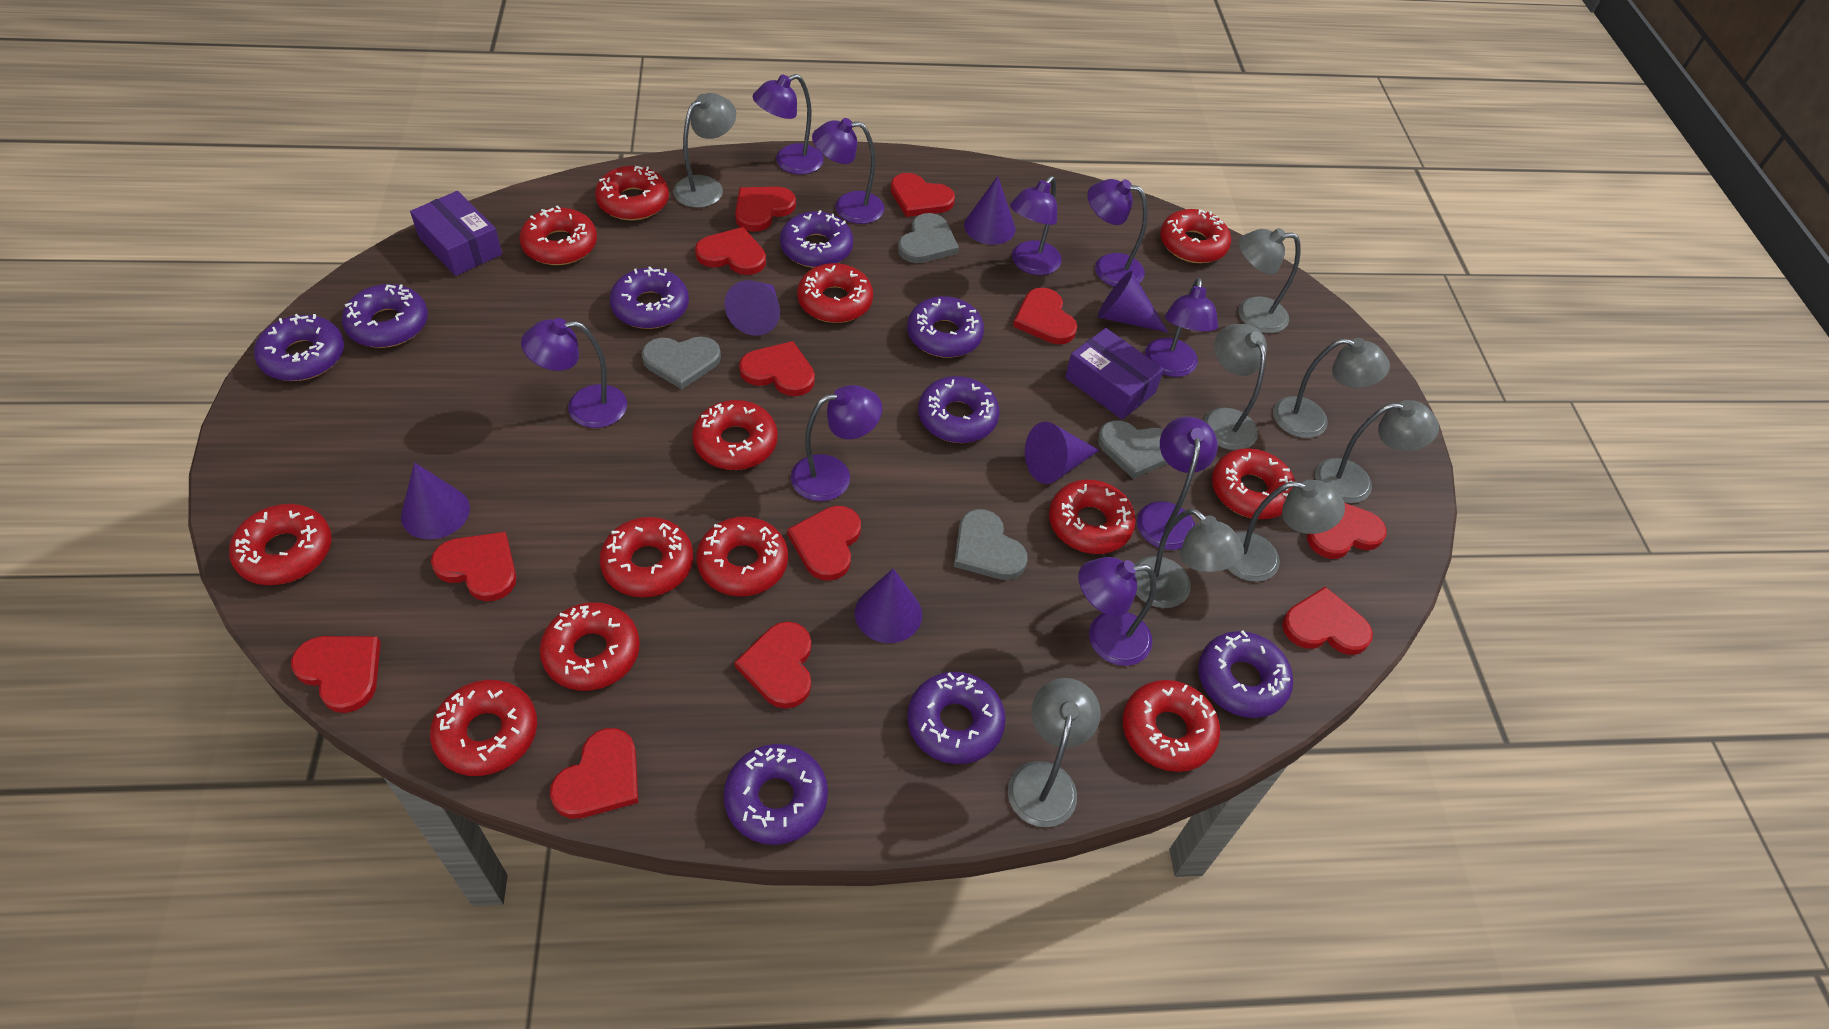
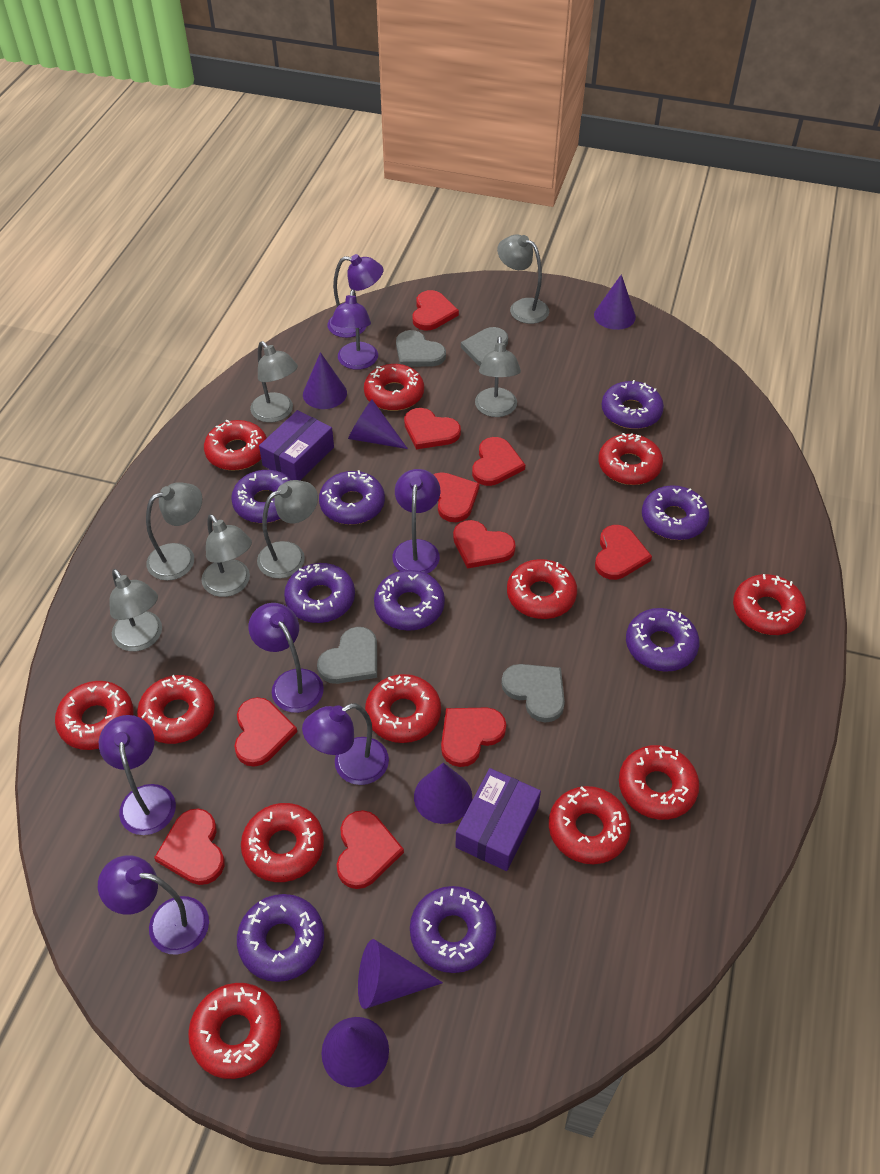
grey lamp: [673,93,736,208] [1008,678,1101,827] [1135,508,1244,608] [1203,324,1267,450] [1228,480,1345,582] [1238,228,1301,333] [1273,338,1390,438] [1315,400,1439,503] = 8 -> [110,569,162,651] [146,482,202,580] [201,514,252,597] [250,341,298,422] [257,480,318,578] [475,336,521,417] [497,234,549,324] = 7
purple lamp: [521,318,627,428] [753,74,824,174] [791,385,882,501] [812,118,884,224] [1010,176,1062,275] [1078,557,1156,666] [1087,179,1147,287] [1137,417,1218,550] [1145,278,1218,377] = 9 -> [98,855,209,955] [99,715,176,835] [248,603,324,713] [302,703,389,785] [327,254,383,338] [331,290,378,370] [392,469,440,574] = 7
red donut: [229,504,332,585] [430,680,537,776] [519,205,597,265] [539,602,640,691] [595,166,669,220] [600,517,693,597] [692,400,778,470] [696,517,788,596] [797,263,873,323] [1049,480,1136,554] [1123,680,1220,772] [1160,209,1231,263] [1212,448,1295,519] = 13 -> [55,681,133,750] [137,675,215,744] [188,983,281,1079] [204,420,267,471] [241,803,324,882] [364,364,424,411] [365,674,441,743] [507,559,577,619] [549,786,631,864] [598,433,663,485] [619,745,700,820] [733,574,806,635] = 12
red heart: [291,636,381,713] [431,532,517,601] [550,728,638,819] [695,227,766,275] [735,187,796,232] [735,622,811,709] [739,341,815,396] [787,506,861,581] [891,173,955,217] [1013,288,1077,344] [1282,587,1373,655] [1307,503,1387,559] = 12 -> [154,808,225,885] [234,697,297,767] [336,810,404,889] [404,408,461,449] [412,290,459,330] [433,472,480,522] [441,708,506,767] [453,520,516,569] [472,437,525,486] [595,525,652,580] = 10

